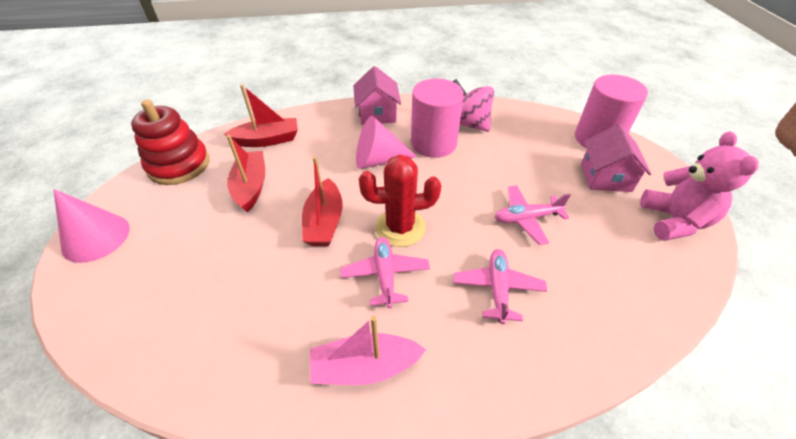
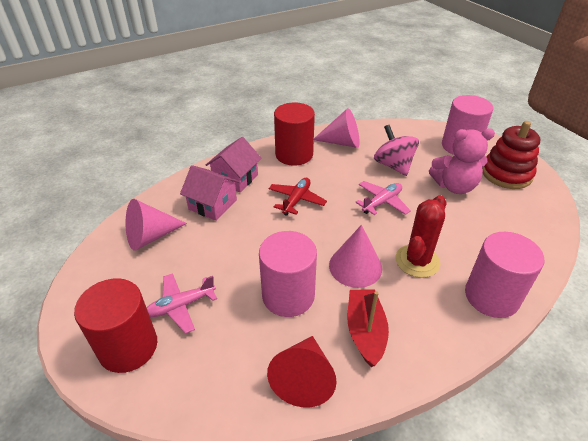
pink boat: [310,316,426,385] = 1 -> none = 0
pink cone: [53,189,130,263] [356,116,417,169] = 2 -> [125,199,187,251] [314,108,360,148] [329,225,382,288] = 3
pink cylinder: [411,79,464,158] [575,75,648,148] = 2 -> [259,231,317,317] [442,95,493,155] [465,232,544,318] = 3
pink plane: [340,237,430,308] [454,249,547,324] [495,185,570,245] = 3 -> [147,273,217,334] [356,181,411,215] = 2
red boat: [224,84,298,147] [227,135,265,212] [302,157,343,246] = 3 -> [347,289,389,367] = 1
red cone: none = 0 -> [267,336,337,407] = 1
red cylinder: none = 0 -> [74,278,157,373] [274,103,315,166] = 2
red plane: none = 0 -> [269,178,327,216] = 1

